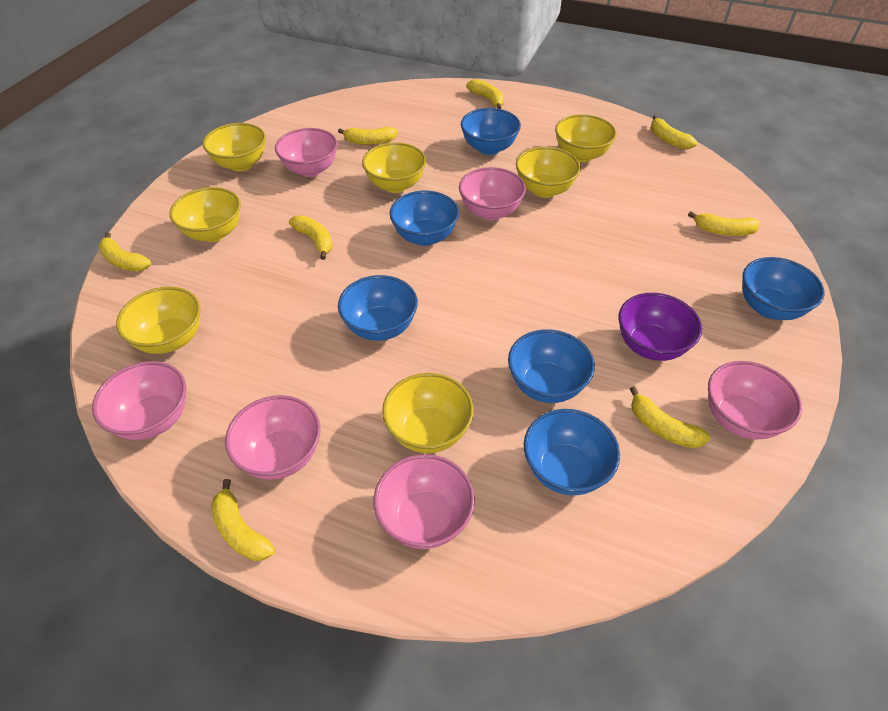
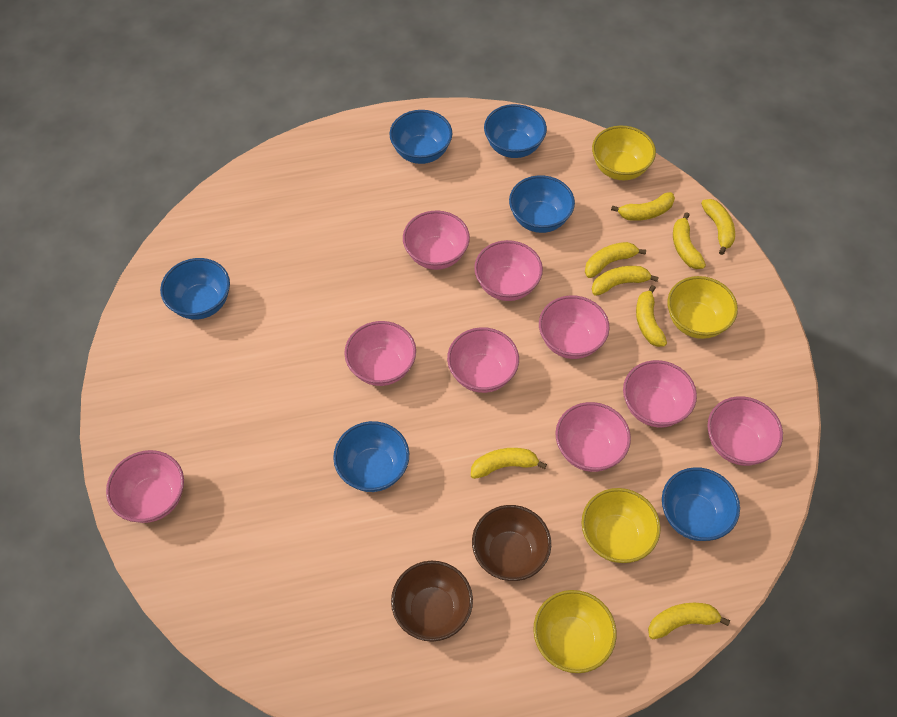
brown bowl: none = 0 -> [391,561,473,642] [472,505,551,581] = 2
pink bowl: [92,361,186,440] [225,395,321,480] [275,128,338,177] [374,454,475,549] [459,167,526,220] [708,361,802,440] = 6 -> [106,450,184,523] [344,321,416,386] [403,210,470,270] [447,327,519,393] [474,240,543,301] [539,295,610,359] [555,402,631,472] [623,360,697,427] [707,396,783,466] = 9
purple bowl: [619,293,702,361] = 1 -> none = 0
yellow bowl: [116,287,201,354] [169,187,241,242] [203,123,266,171] [362,142,426,193] [382,373,474,453] [516,147,581,198] [555,114,617,162] = 7 -> [533,590,617,673] [582,488,661,563] [592,126,656,180] [667,276,738,339] = 4

